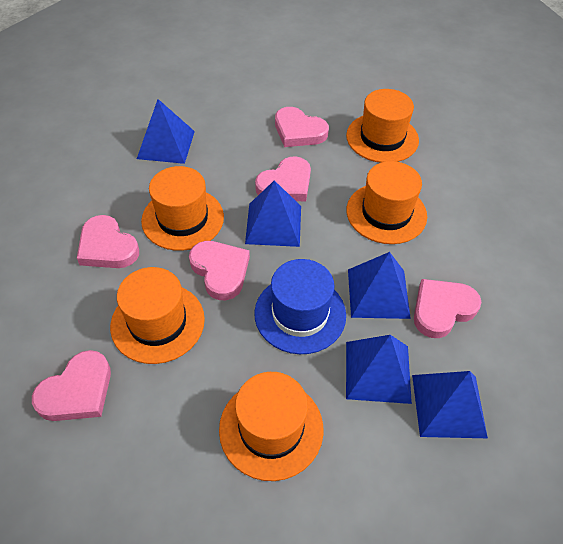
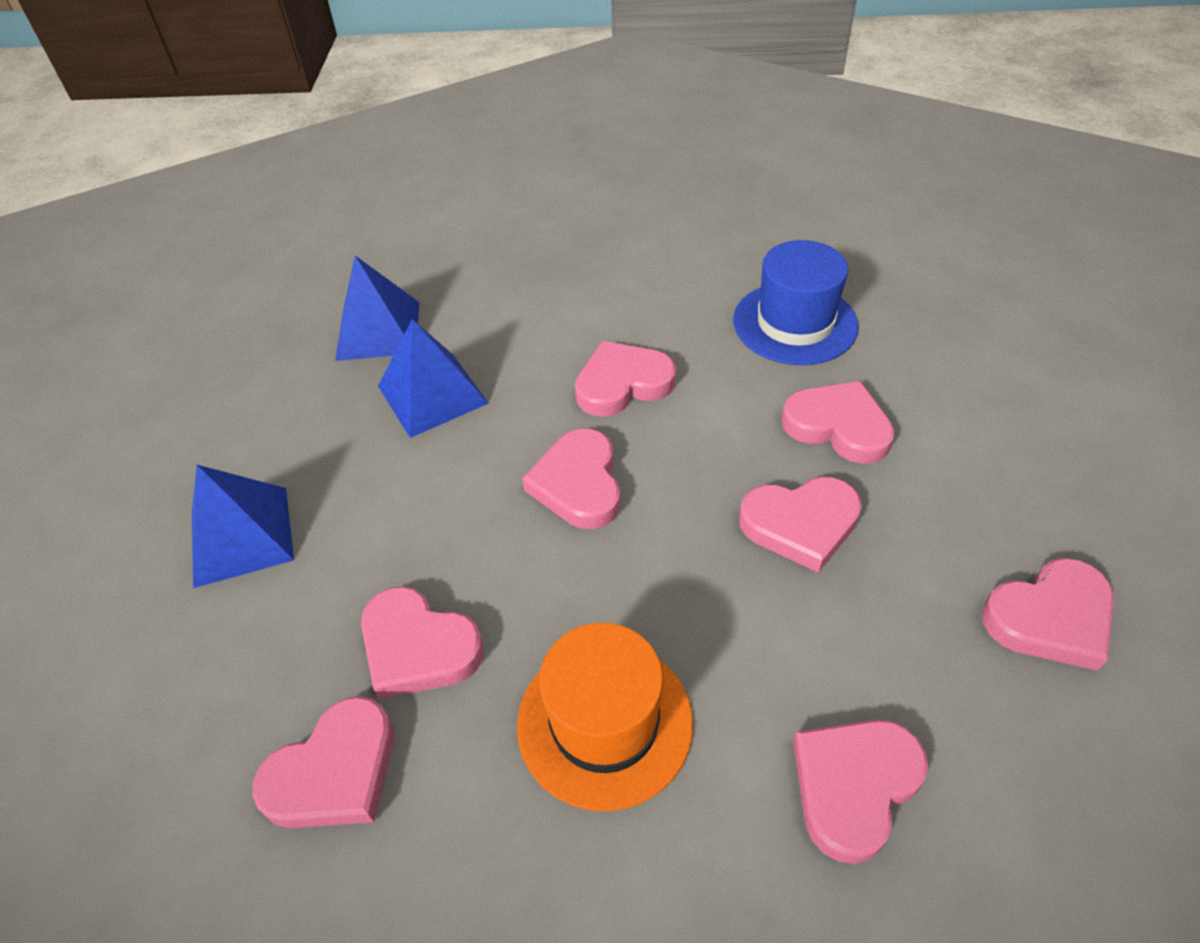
blue pyramid: [137,99,195,164] [245,180,301,247] [346,335,412,404] [348,252,411,319] [412,371,488,438] = 5 -> [192,465,294,588] [335,256,420,361] [378,319,489,438] = 3
orange hat: [110,267,205,364] [141,166,224,251] [219,372,323,481] [346,89,419,163] [347,161,427,244] = 5 -> [517,623,693,812] = 1
pink heart: [32,350,111,421] [77,215,139,268] [189,241,250,300] [255,156,311,201] [275,107,329,147] [414,279,481,338] = 6 -> [252,696,394,828] [361,586,484,699] [522,428,621,529] [575,341,676,417] [739,477,862,573] [781,381,895,464] [793,719,928,864] [982,558,1114,671] = 8

